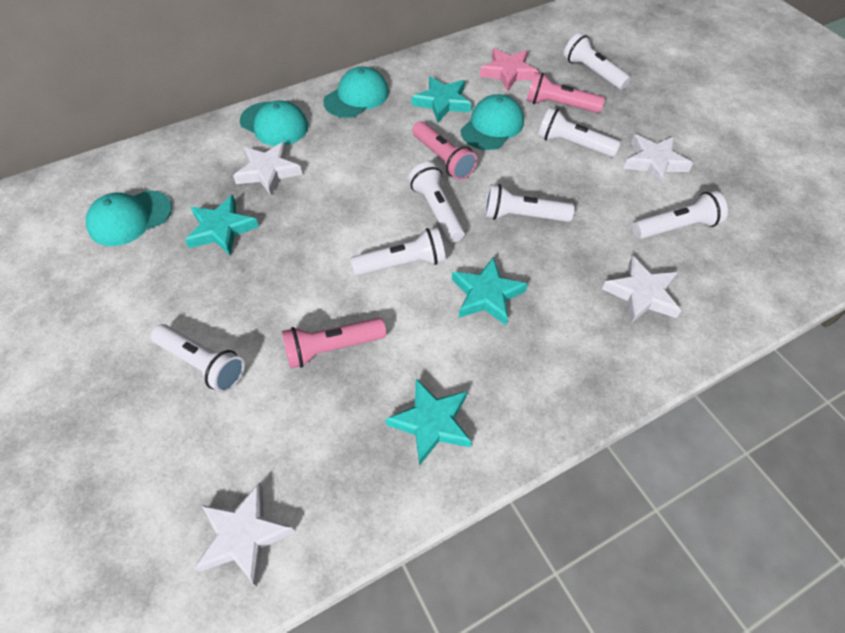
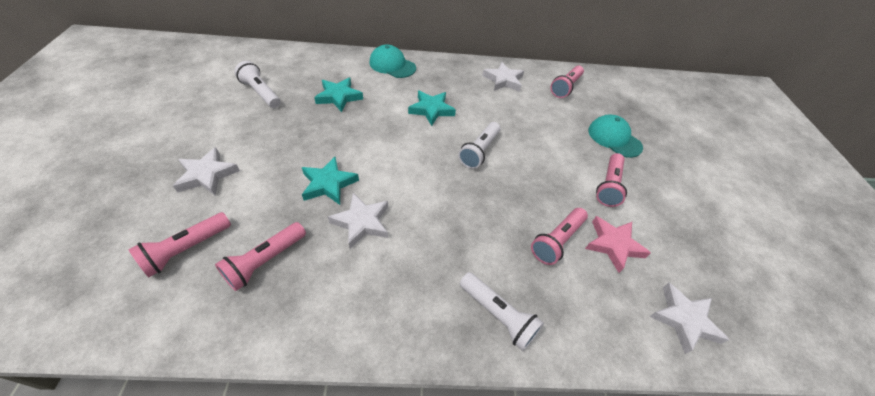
pink flashlight: [282,318,386,369] [412,121,477,180] [526,72,605,113] = 3 -> [128,212,231,277] [215,222,306,291] [531,208,588,265] [550,65,584,98] [596,153,627,207] = 5
turquoise cap: [86,190,172,246] [240,100,308,146] [323,67,389,118] [461,94,524,150] = 4 -> [369,44,416,78] [588,114,643,158] = 2
turquoise star: [185,195,259,256] [385,379,472,466] [412,76,472,123] [452,257,528,325] = 4 -> [302,157,359,205] [314,78,363,112] [408,91,456,126] = 3
white flashlight: [151,324,245,392] [351,227,446,276] [408,162,465,242] [485,184,575,222] [538,107,621,157] [564,33,631,90] [633,191,728,239] = 7 -> [235,61,280,108] [458,122,501,169] [460,272,544,351] = 3

